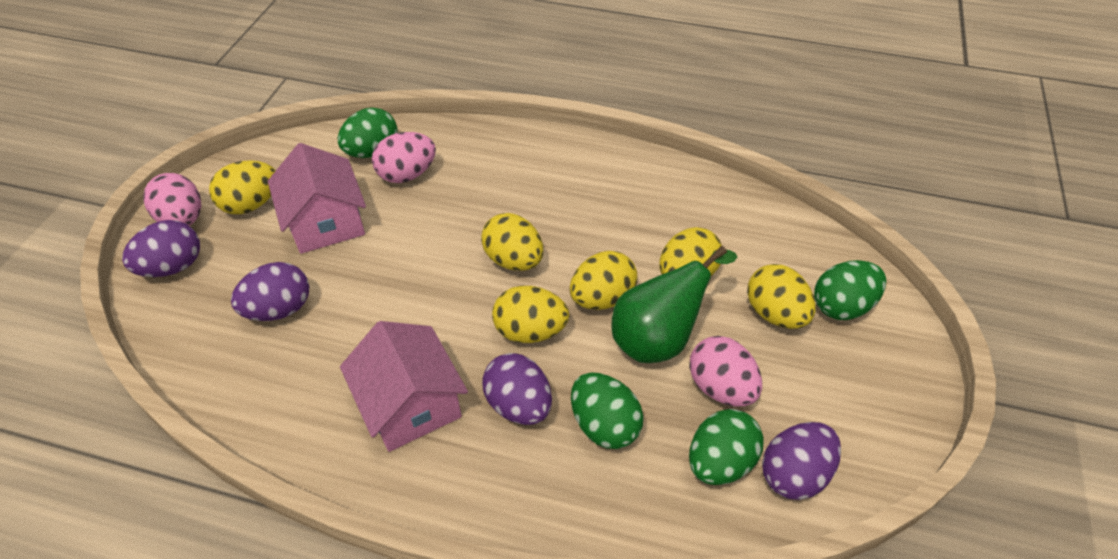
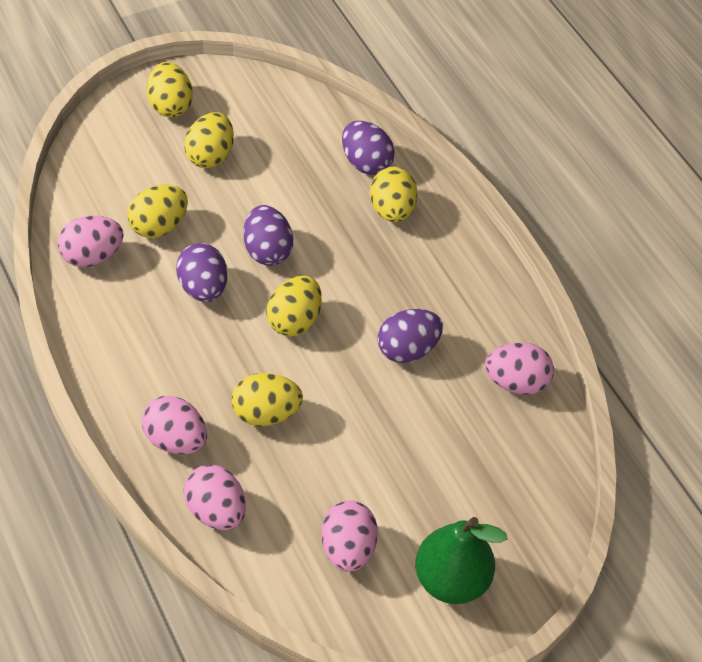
green egg: [338,107,398,158] [571,372,644,449] [689,409,764,485] [814,260,886,320] = 4 -> none = 0
pink egg: [143,173,202,226] [372,132,436,183] [689,336,762,406] = 3 -> [57,216,124,267] [142,396,207,455] [184,465,246,530] [321,500,378,572] [485,342,554,395] = 5
pink house: [268,143,366,254] [340,321,468,452] = 2 -> none = 0

